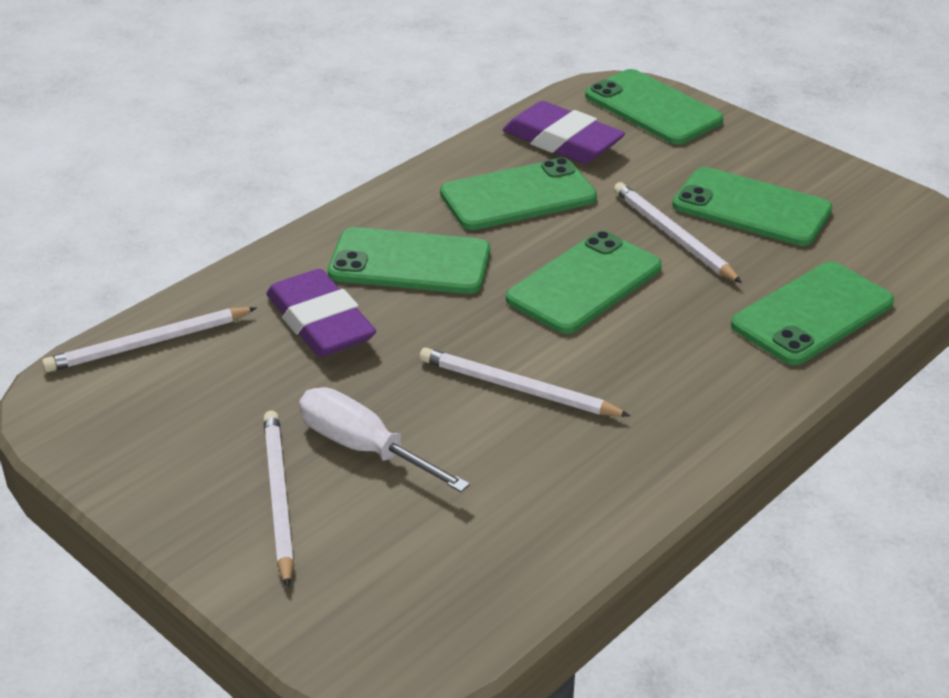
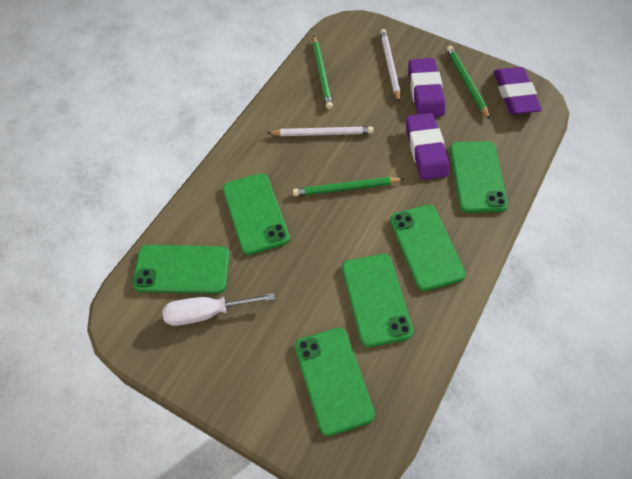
green pencil: none = 0 -> [293,177,404,196] [313,36,333,109] [446,46,490,119] = 3
purple eraser: [266,269,376,357] [503,101,625,164] = 2 -> [406,113,449,180] [408,58,445,117] [494,67,542,114] = 3
white pencil: [42,307,257,372] [263,411,294,588] [419,347,630,417] [614,182,742,283] = 4 -> [267,126,373,136] [380,29,400,103] = 2

